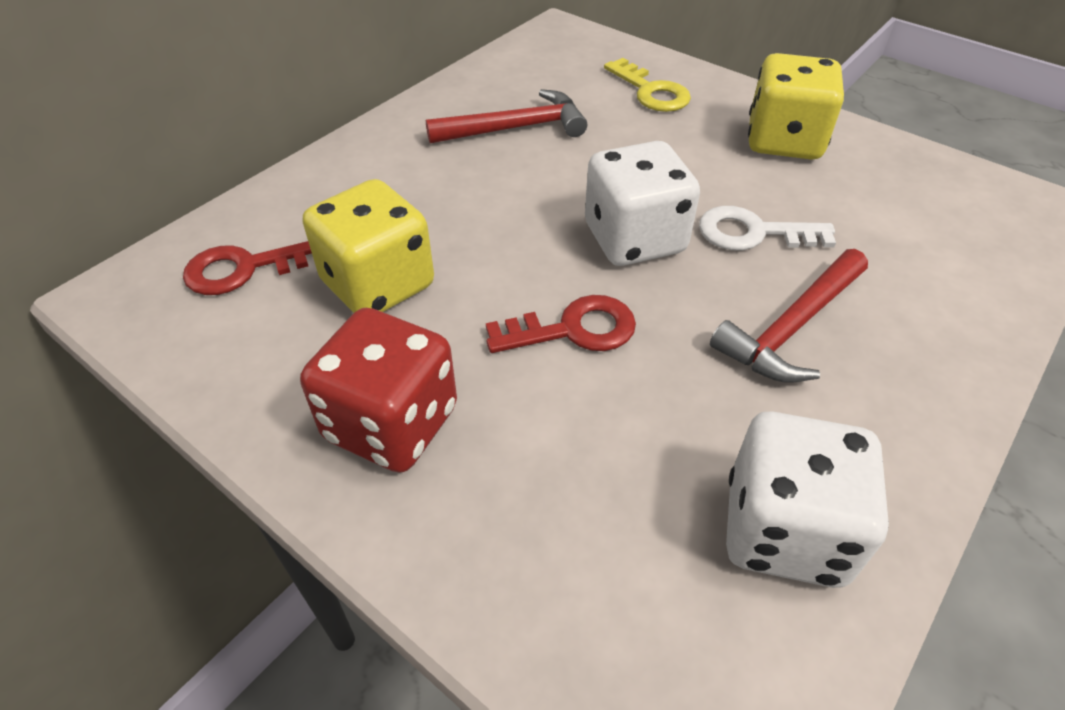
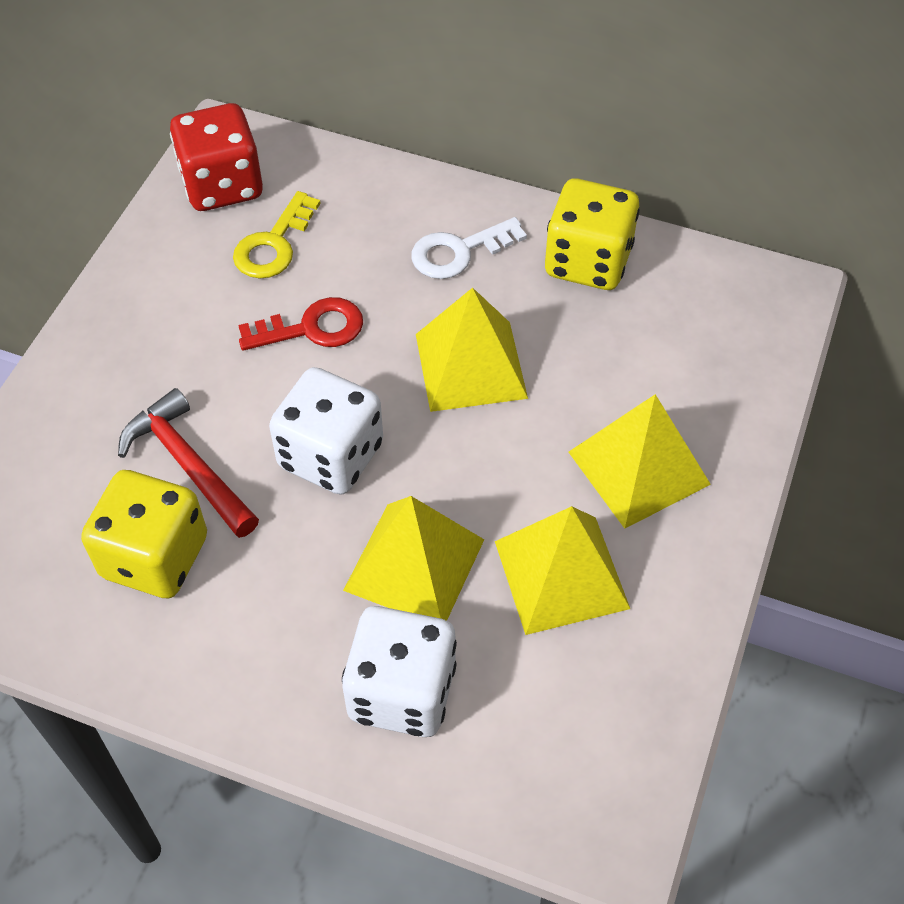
red hammer: [426,89,587,143] [710,249,868,383] = 2 -> [118,388,259,538] = 1
red key: [183,241,312,295] [486,295,636,353] = 2 -> [238,297,363,351] = 1
yellow pyramid: none = 0 -> [343,496,484,621] [416,288,528,412] [495,506,630,635] [569,394,711,529] = 4

